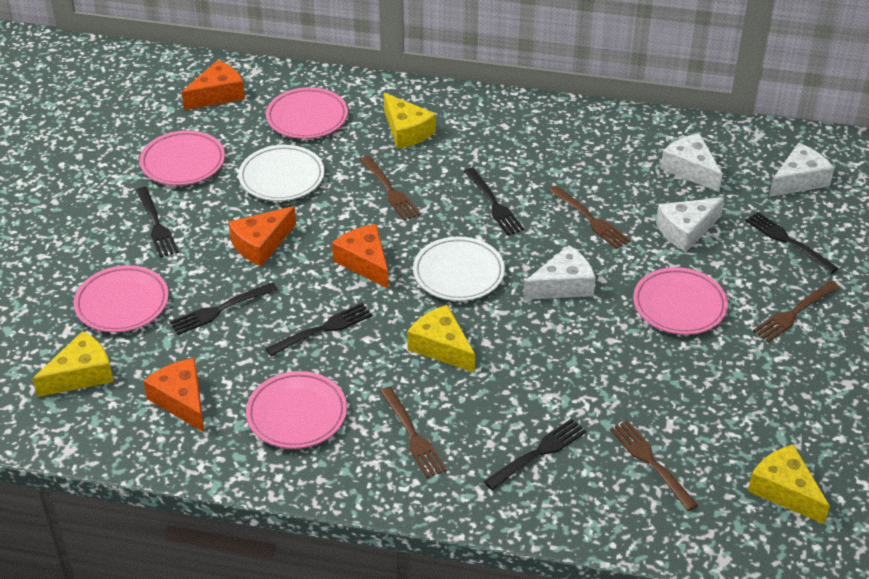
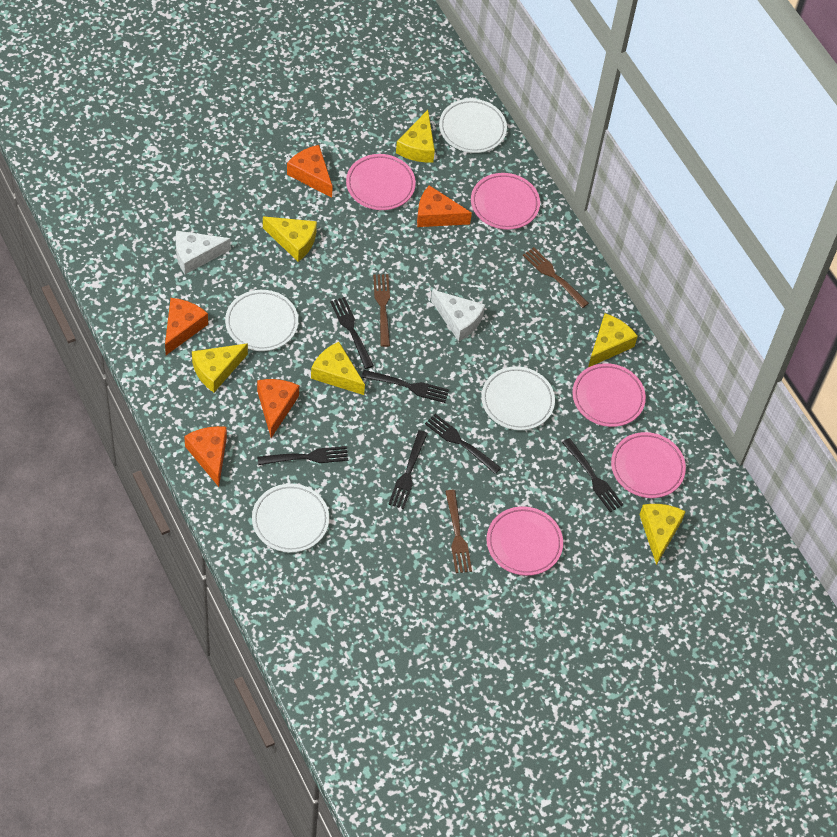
brown fork: [360,155,421,221] [380,387,447,478] [549,186,630,249] [610,420,698,511] [753,281,839,342] = 5 -> [373,274,390,347] [445,490,472,573] [523,247,589,308] = 3
orange cheese: [143,358,204,432] [182,60,245,110] [228,206,296,266] [332,224,389,289] = 4 -> [165,298,208,355] [184,426,227,487] [257,379,299,438] [287,145,333,198] [417,185,472,227] = 5
white cheese: [523,245,595,300] [656,198,724,252] [661,133,723,192] [769,143,834,197] = 4 -> [175,231,231,274] [431,290,485,341] = 2
white plate: [238,145,324,201] [413,236,505,301] = 2 -> [225,290,298,351] [252,484,329,553] [439,99,507,153] [481,366,555,430] = 4
yellow cheese: [33,331,114,397] [384,93,436,149] [407,305,475,373] [748,444,830,524] = 4 -> [192,343,248,392] [263,216,317,262] [311,342,365,395] [396,110,435,162] [588,313,638,367] [639,504,686,565] = 6

